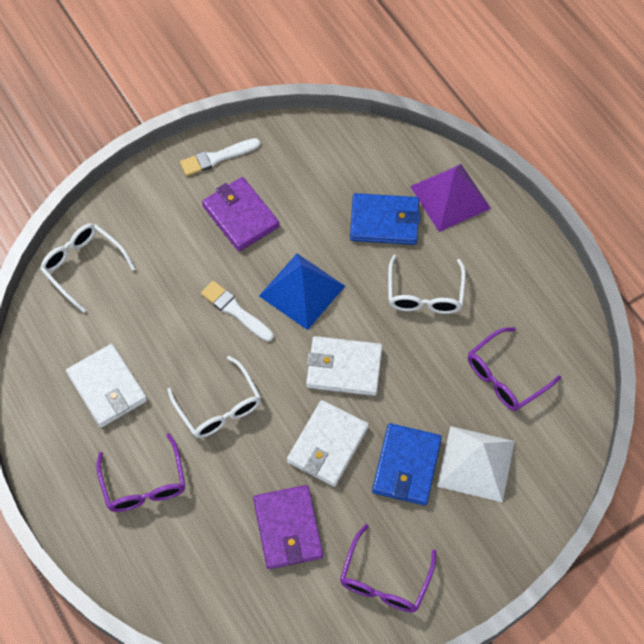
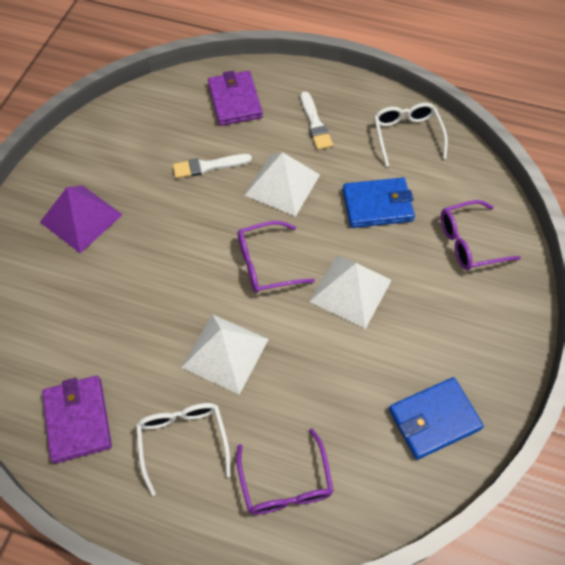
blue pyramid: [259,254,345,330] = 1 -> none = 0
white glasses: [40,223,135,313] [167,356,261,438] [388,255,466,314] = 3 -> [136,403,231,496] [374,103,448,167] = 2
white pyramid: [437,426,515,502] = 1 -> [181,314,269,395] [245,152,320,216] [309,255,392,329] = 3
white wallet: [66,344,147,428] [287,400,369,487] [306,336,382,396] = 3 -> none = 0

